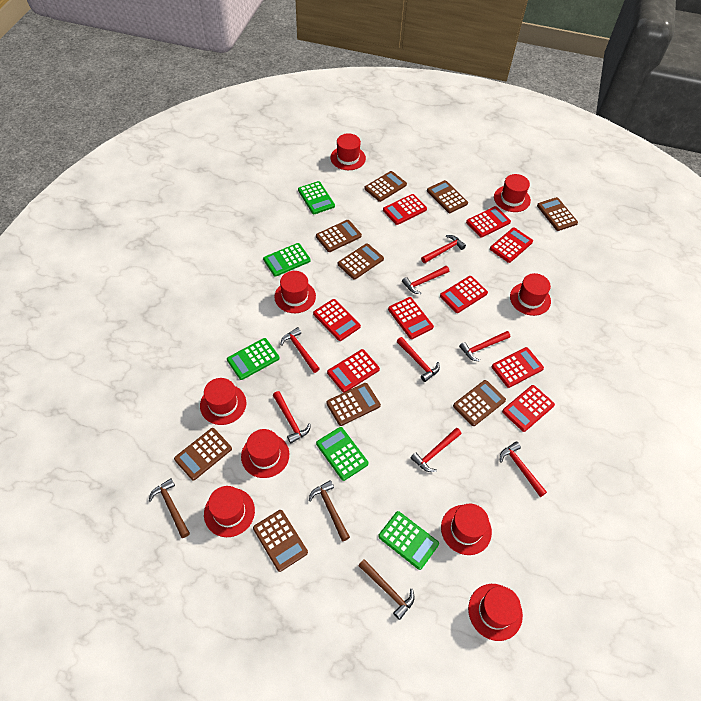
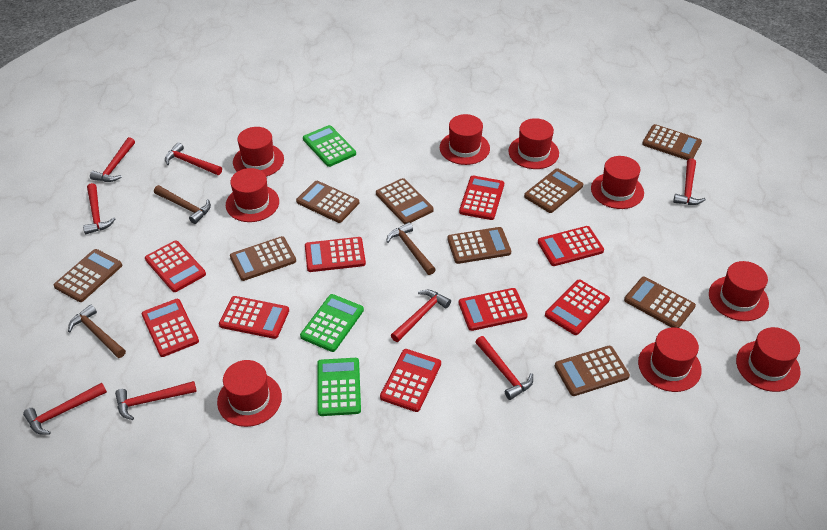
green calculator: [227,338,280,380] [263,243,311,277] [298,181,335,214] [316,427,368,481] [378,511,439,570] = 5 -> [300,294,364,352] [303,125,356,167] [317,358,361,416] = 3

